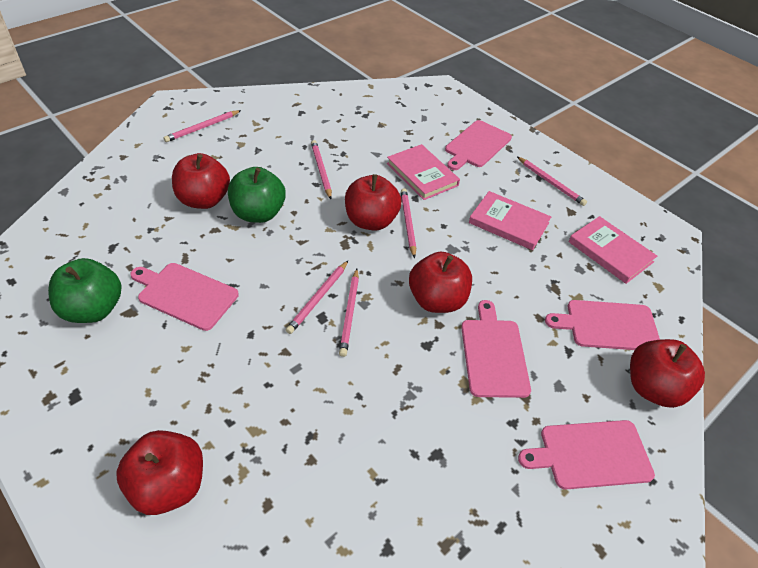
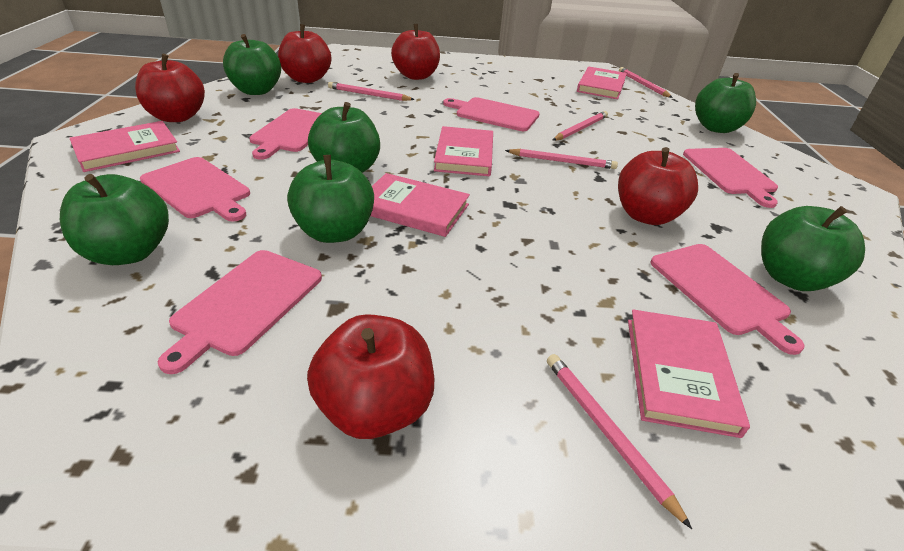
green apple: [48,258,121,323] [228,167,286,223] = 2 -> [60,174,169,265] [223,34,281,95] [287,155,374,243] [308,102,380,173] [695,73,756,133] [761,206,865,291] = 6
pink book: [387,144,460,200] [469,191,551,250] [569,216,657,284] = 3 -> [69,121,180,172] [370,173,470,237] [434,126,493,176] [577,67,627,99] [628,310,750,438] = 5
pink cutting board: [130,263,239,331] [445,120,512,170] [461,300,531,398] [518,420,655,489] [545,300,660,350] = 5 -> [140,157,250,222] [158,250,322,374] [249,108,322,160] [443,97,540,131] [651,244,805,355] [683,148,778,208] = 6
pink pencil: [163,110,241,142] [286,261,348,334] [311,140,332,199] [339,269,359,357] [401,188,416,258] [517,157,587,206] = 6 -> [328,82,415,101] [505,149,618,169] [547,354,692,529] [553,111,608,141] [619,67,673,98] = 5

